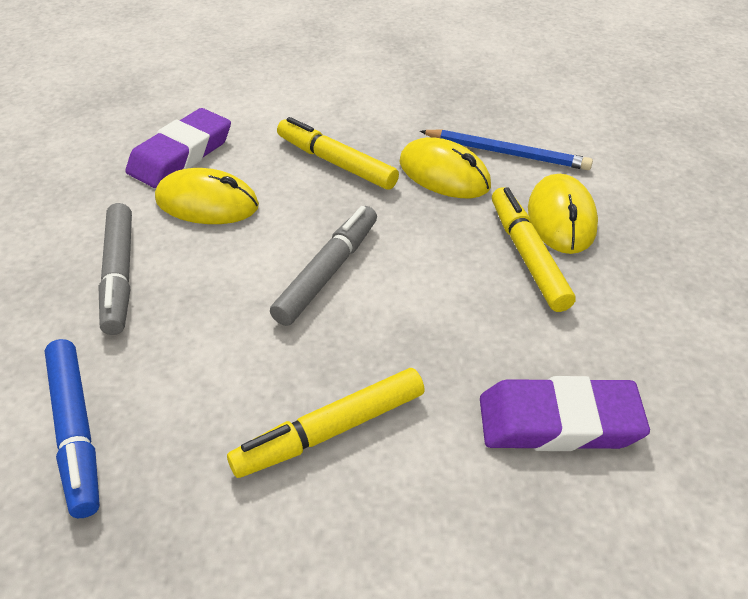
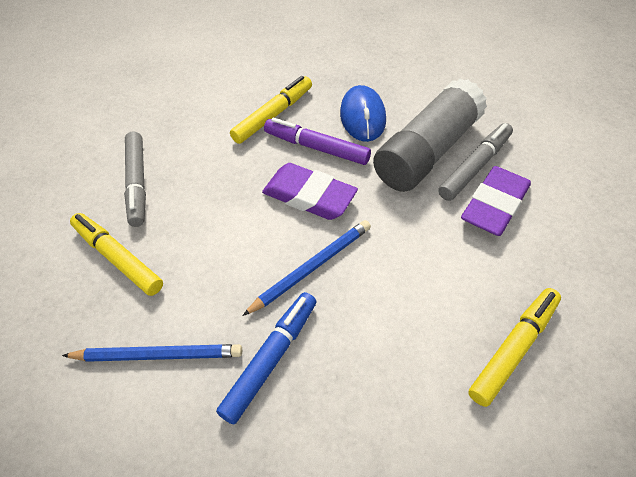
blue mouse: none = 0 -> [340,85,386,142] = 1
blue pencil: [420,129,593,170] = 1 -> [62,344,242,362] [242,220,371,316] = 2
grey glue stick: none = 0 -> [373,78,487,192] = 1
purple marker: none = 0 -> [264,118,371,165] = 1
yellow mouse: [155,168,259,224] [399,137,491,198] [528,174,598,254] = 3 -> none = 0

